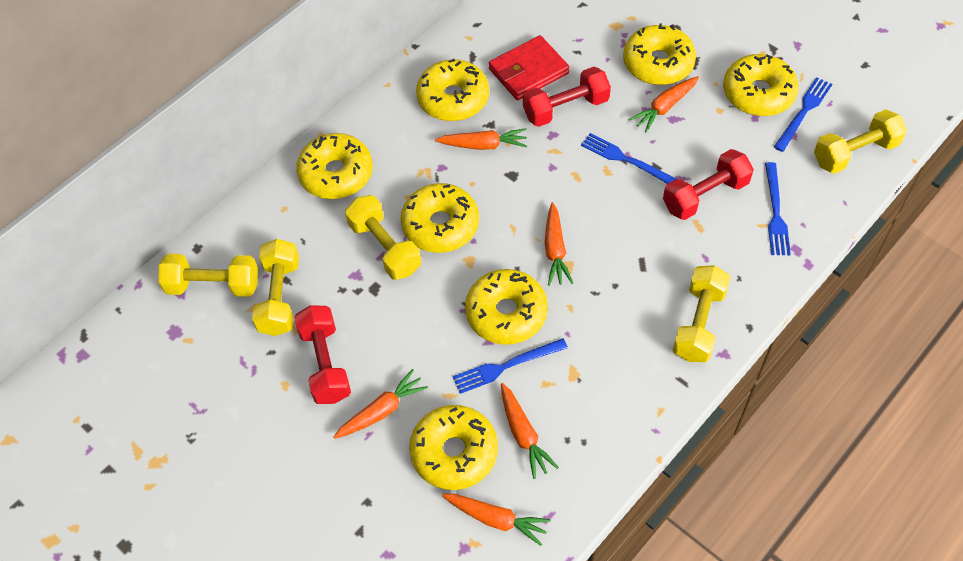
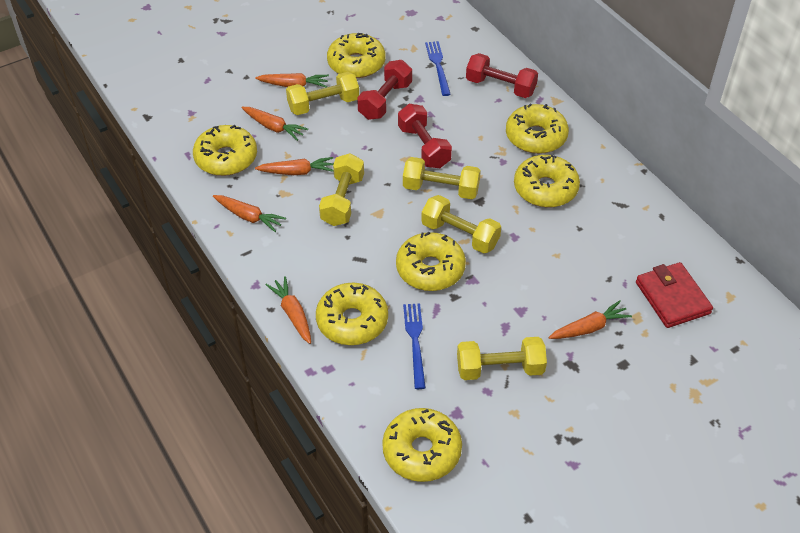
blue fork: [453,338,568,394] [581,133,676,184] [765,162,791,255] [774,77,832,152] = 4 -> [403,303,426,389] [425,41,451,96] = 2

